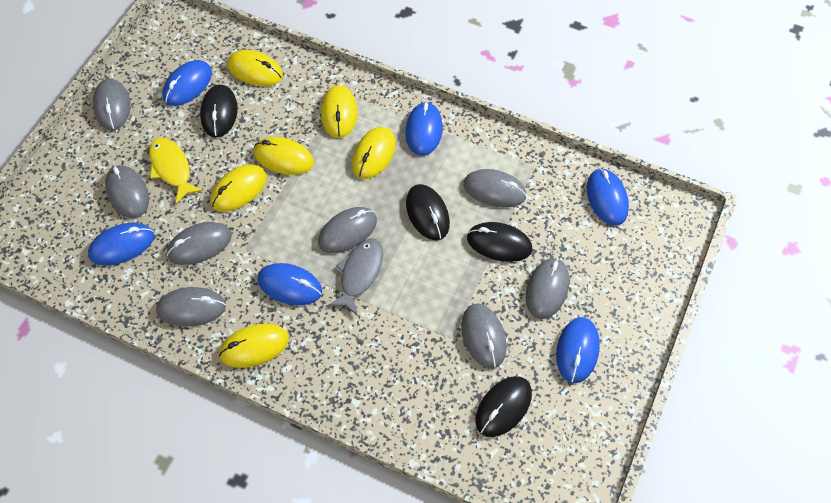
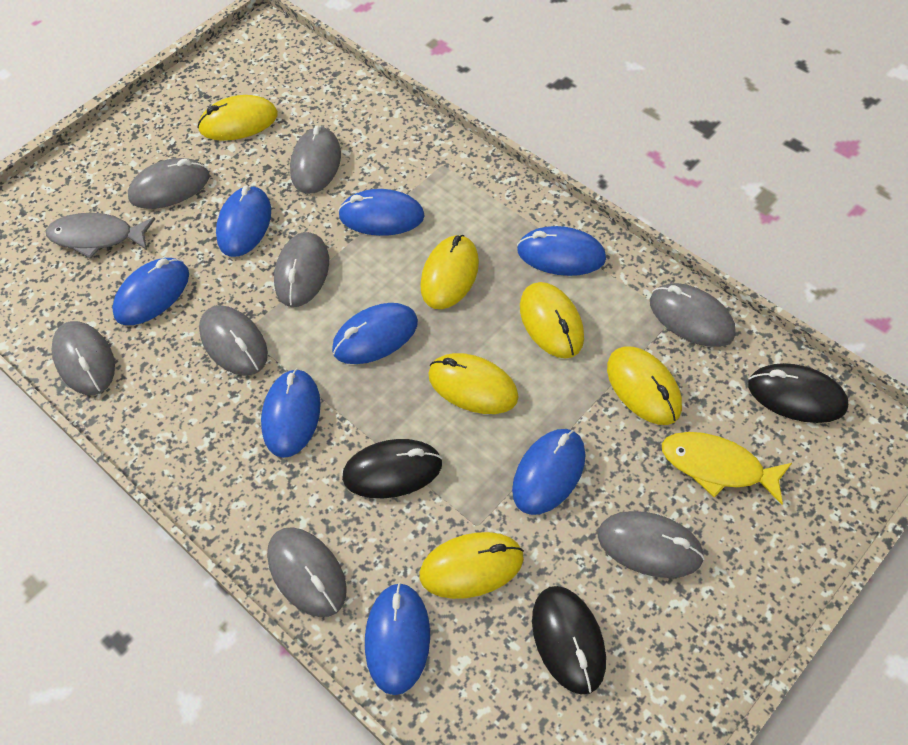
black mouse: [200,84,237,138] [406,184,450,240] [467,222,532,262] [475,376,532,437] = 4 -> [342,439,442,498] [532,586,606,695] [748,363,848,423] = 3
blue mouse: [88,223,154,265] [162,60,212,106] [257,263,322,305] [405,102,443,156] [556,317,600,383] [587,168,629,226] = 6 -> [112,258,189,325] [216,185,271,257] [261,369,321,458] [332,303,418,364] [338,189,425,236] [365,582,430,695] [512,429,586,515] [517,226,606,276] = 8

